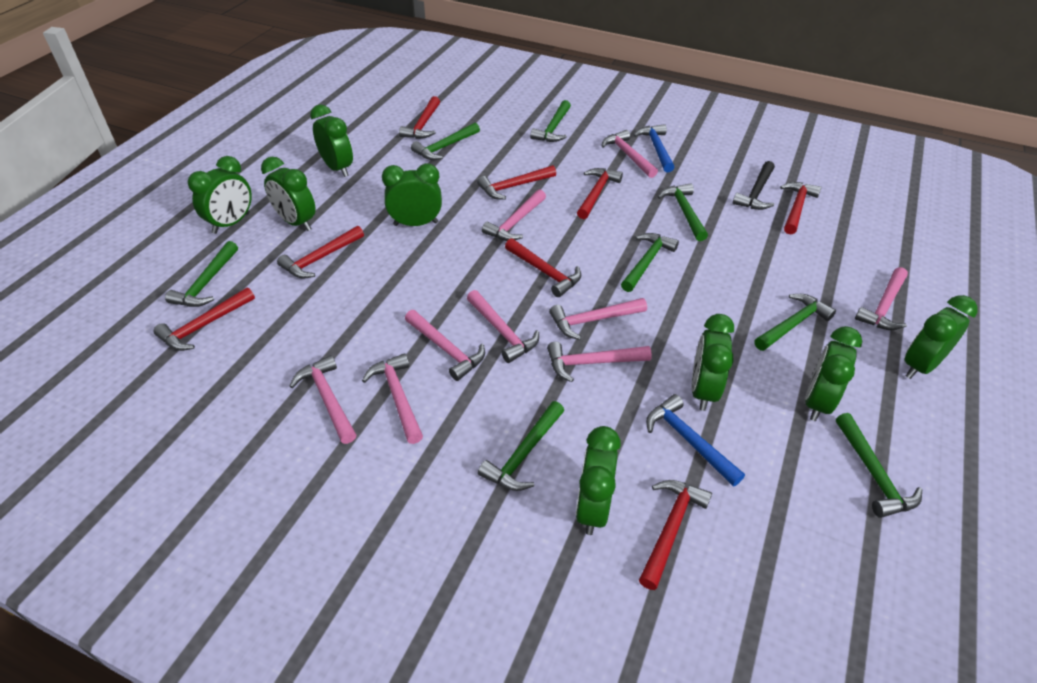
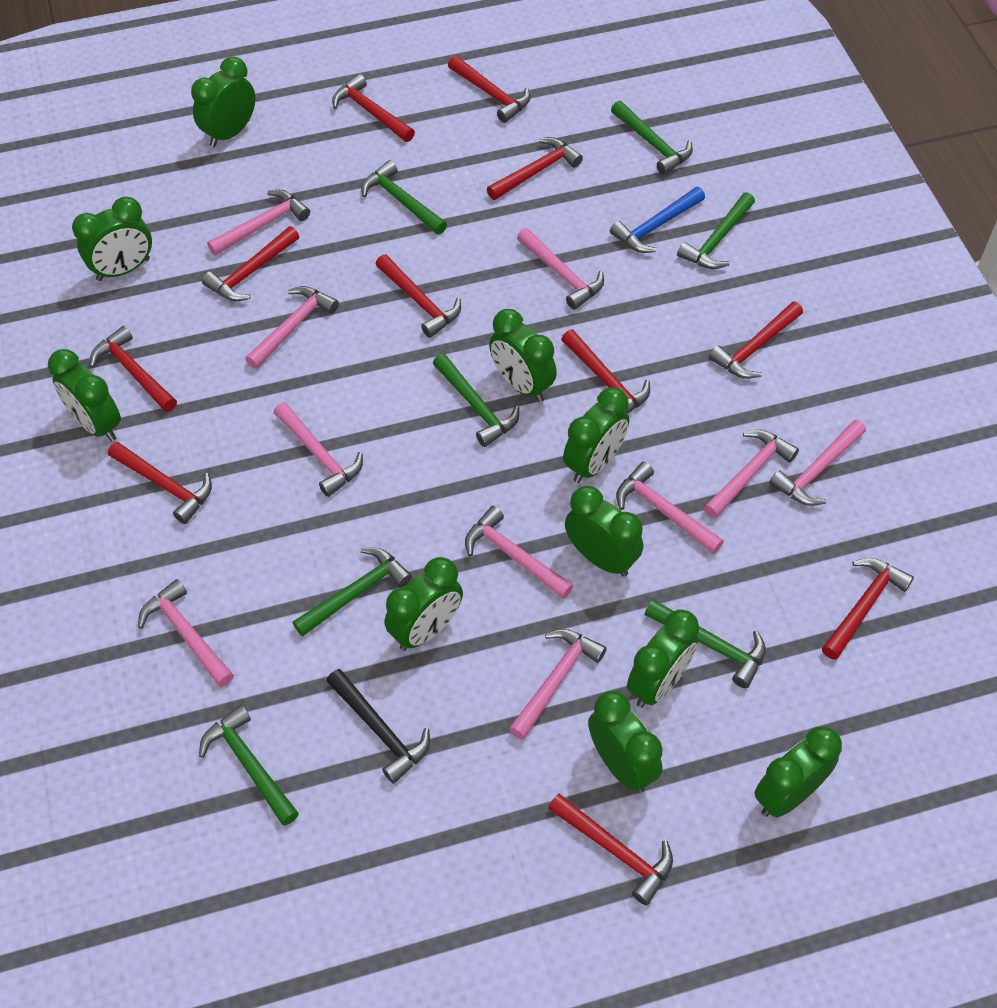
blue hammer: [634,124,674,172] [646,394,745,487] = 2 -> [610,187,705,253] = 1
green clock: [188,156,252,234] [261,157,316,231] [310,104,353,177] [382,163,442,226] [576,426,621,535] [691,314,734,411] [805,326,862,421] [904,295,978,379] = 8 -> [48,349,121,442] [72,197,152,281] [191,57,255,147] [384,557,463,651] [489,309,557,402] [563,387,629,483] [565,486,643,577] [588,691,663,793] [627,609,699,708] [754,726,842,818] = 10
green hammer: [165,241,238,307] [411,123,480,160] [478,401,564,491] [530,100,571,142] [621,233,679,292] [658,183,708,241] [754,294,836,351] [836,413,922,518] = 8 -> [199,705,299,826] [292,547,412,637] [361,160,447,235] [433,354,519,447] [611,101,693,175] [645,599,766,688] [677,192,755,269] = 7
pink hammer: [289,355,356,444] [362,353,423,444] [405,310,485,381] [467,290,539,363] [482,189,546,241] [547,342,652,382] [549,298,647,340] [602,130,658,178] [855,267,908,330] = 9 -> [138,579,234,687] [207,190,310,256] [245,286,339,369] [274,402,363,497] [465,506,573,599] [509,629,607,740] [517,228,604,310] [616,462,724,554] [704,430,799,519] [769,420,866,506] = 10
red hammer: [154,287,255,351] [277,226,364,278] [399,96,440,139] [477,165,556,200] [505,238,581,297] [577,168,623,219] [639,480,712,590] [780,182,821,235] = 8 -> [90,326,177,412] [108,442,212,524] [202,226,299,301] [332,74,415,142] [375,254,461,338] [448,55,531,123] [487,137,583,200] [548,794,673,905] [561,330,650,414] [709,302,803,379] [822,558,914,660] = 11

